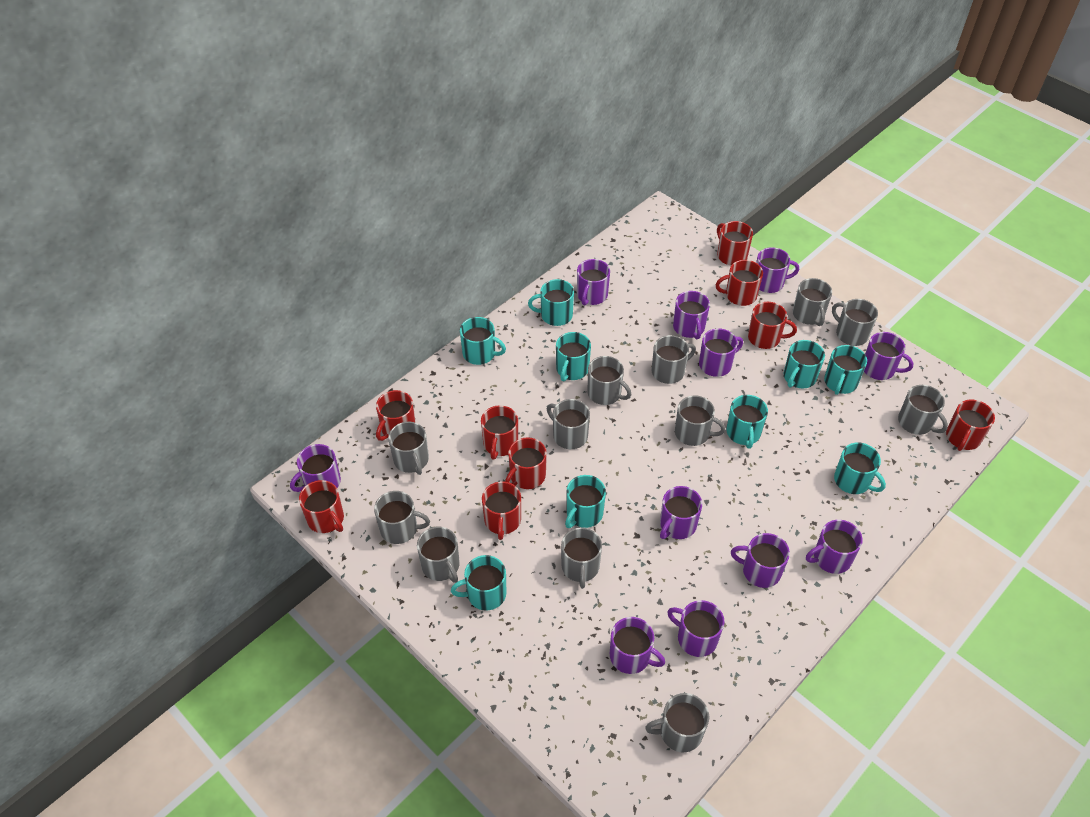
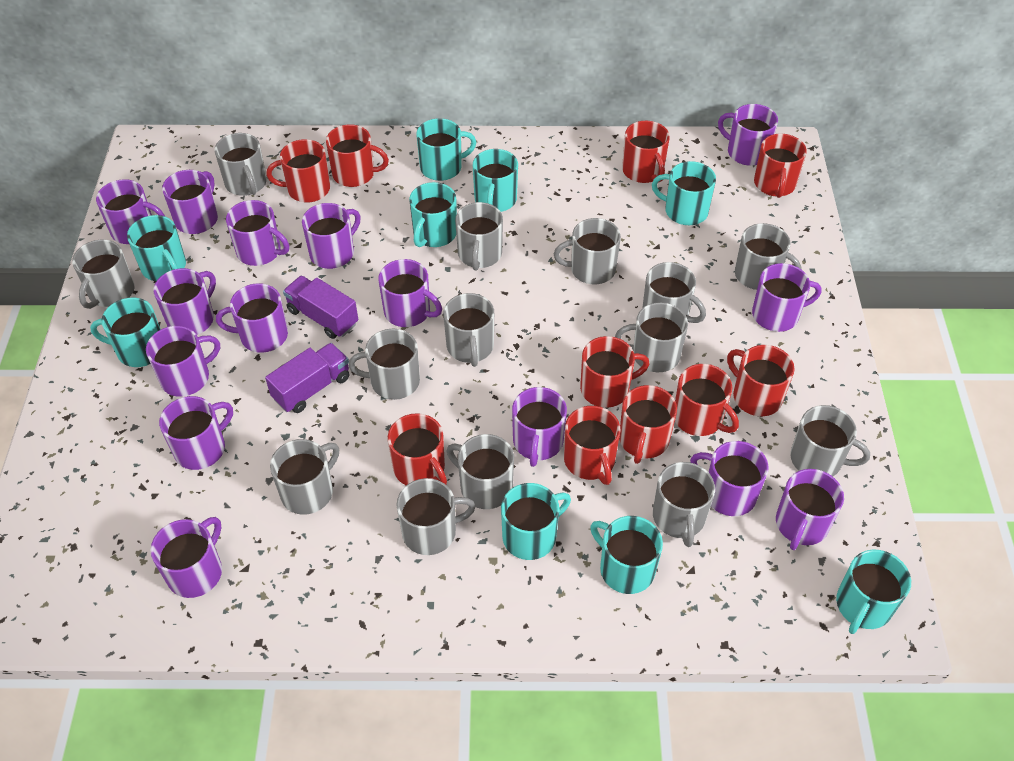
grey mug: [374,491,430,544] [388,422,429,475] [417,527,460,583] [547,399,590,449] [561,527,602,589] [587,356,631,405] [645,693,709,752] [652,335,696,384] [675,396,725,446] [793,278,832,326] [832,299,878,346] [898,385,948,435] = 12 -> [72,239,135,309] [214,133,267,196] [270,439,339,515] [348,329,420,400] [396,478,476,555] [443,293,494,367] [447,434,514,509] [455,202,503,271] [554,218,621,284] [615,302,688,372] [642,262,706,323] [653,462,715,547] [735,223,802,290] [790,405,870,477] = 14
purple mug: [290,444,341,492] [577,259,610,305] [610,617,665,674] [660,486,702,539] [667,600,724,657] [673,291,710,339] [699,328,743,377] [731,533,790,588] [756,247,799,293] [806,520,863,574] [864,332,913,380] = 11 -> [96,179,165,244] [146,326,220,397] [151,517,222,598] [154,268,216,335] [159,396,233,470] [162,170,218,234] [216,283,288,353] [226,200,289,266] [302,203,361,269] [378,259,442,327] [512,387,567,467] [690,441,769,516] [718,104,778,166] [752,263,822,332] [776,469,844,550] = 15
purple truck: none = 0 -> [265,343,350,413] [283,275,358,339] = 2
red mug: [299,480,344,533] [376,390,416,441] [481,405,518,460] [482,481,521,540] [505,437,547,489] [716,260,763,306] [717,221,753,265] [748,302,797,349] [946,399,995,451] = 9 -> [266,139,330,202] [326,124,389,187] [388,413,447,485] [564,406,621,485] [580,336,650,408] [619,385,677,464] [622,121,670,183] [675,364,739,436] [727,345,795,416] [754,134,807,198] = 10

